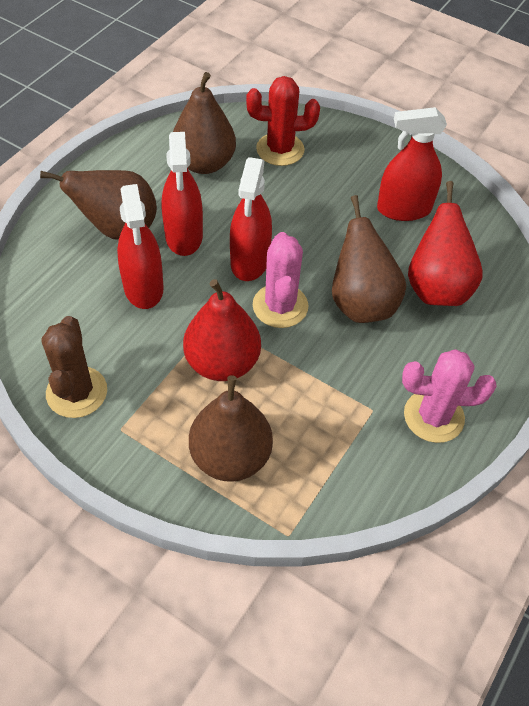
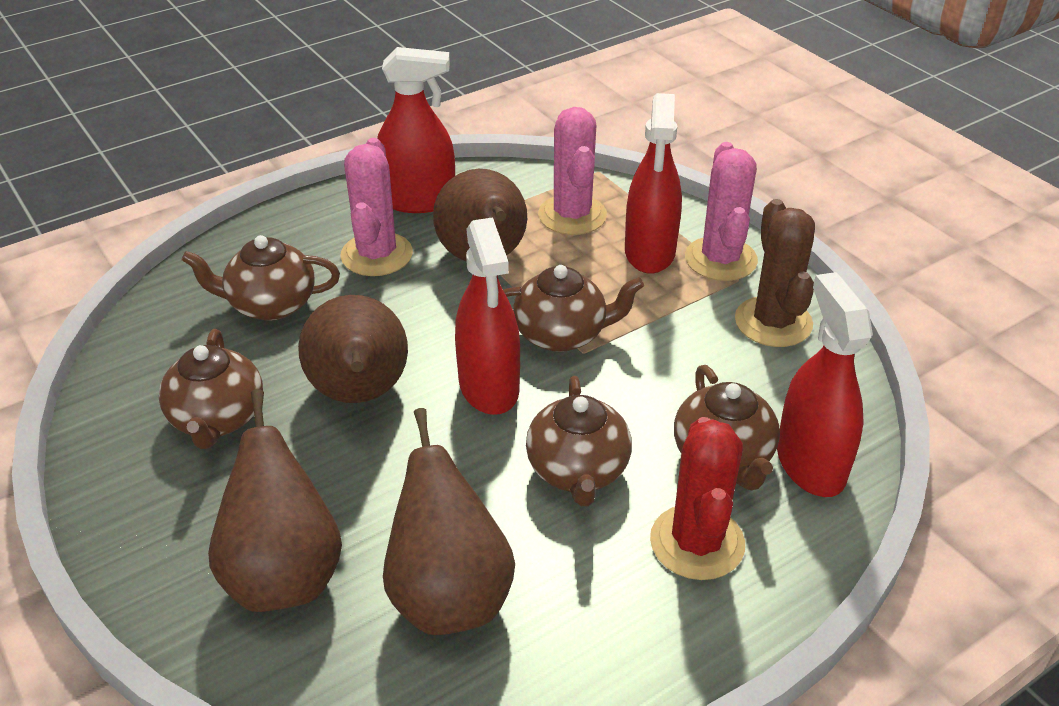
brown teapot: none = 0 -> [159,329,263,449] [181,235,340,321] [503,265,644,352] [526,376,632,506] [674,365,780,490] = 5
pink cactus: [253,232,308,328] [402,349,497,443] = 2 -> [340,138,413,276] [538,107,607,235] [685,142,758,281] = 3
red pear: [183,279,261,381] [408,181,483,306] = 2 -> none = 0

